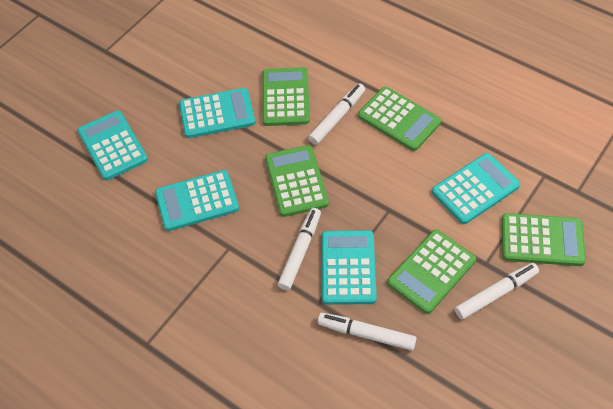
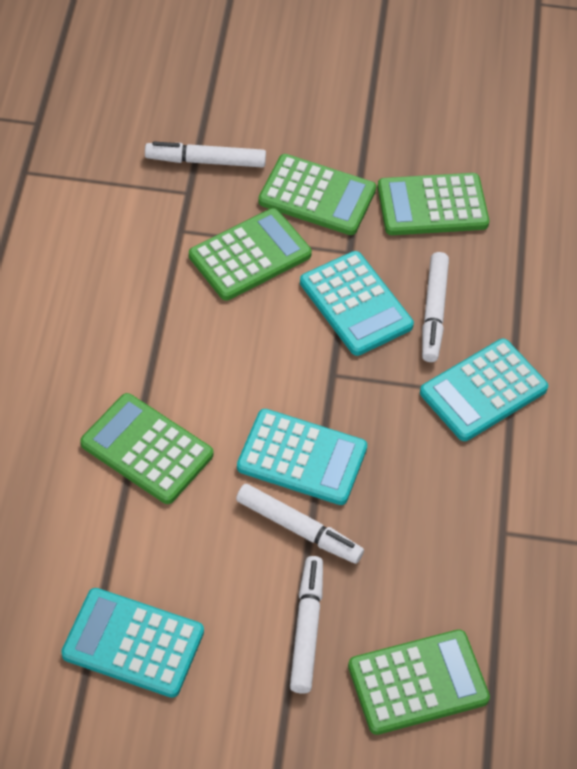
turquoise calculator: [77,111,148,180] [155,170,239,231] [179,88,255,138] [322,230,377,305] [432,153,520,224] = 5 -> [61,588,204,698] [237,409,367,505] [300,251,414,356] [420,339,548,441] = 4

